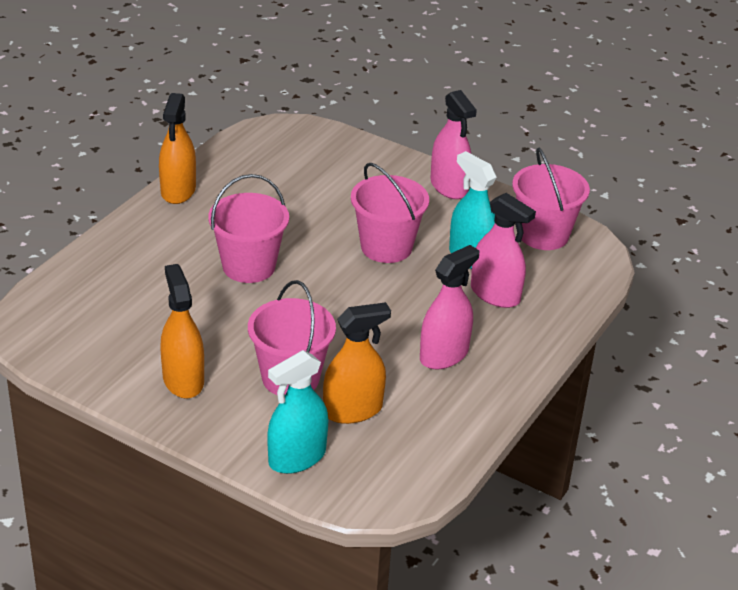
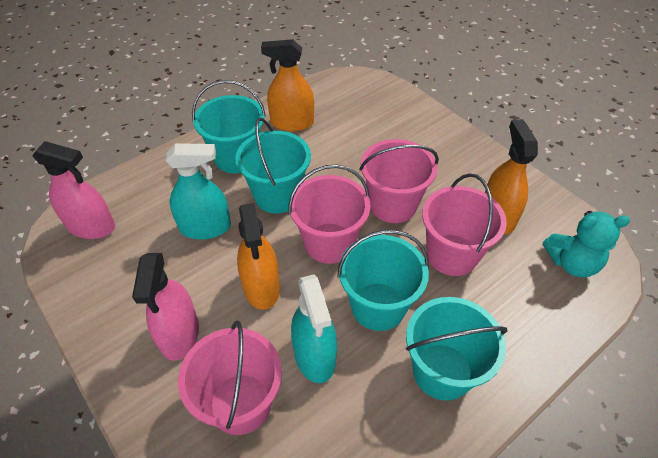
pink spray bottle: [420,245,479,370] [430,90,477,199] [471,193,536,308] = 3 -> [32,141,115,239] [132,253,199,361] = 2
turquoise bucket: none = 0 -> [192,80,266,173] [235,118,311,214] [337,230,429,331] [406,297,507,401] = 4
turquoise teddy bear: none = 0 -> [543,211,630,278] = 1

